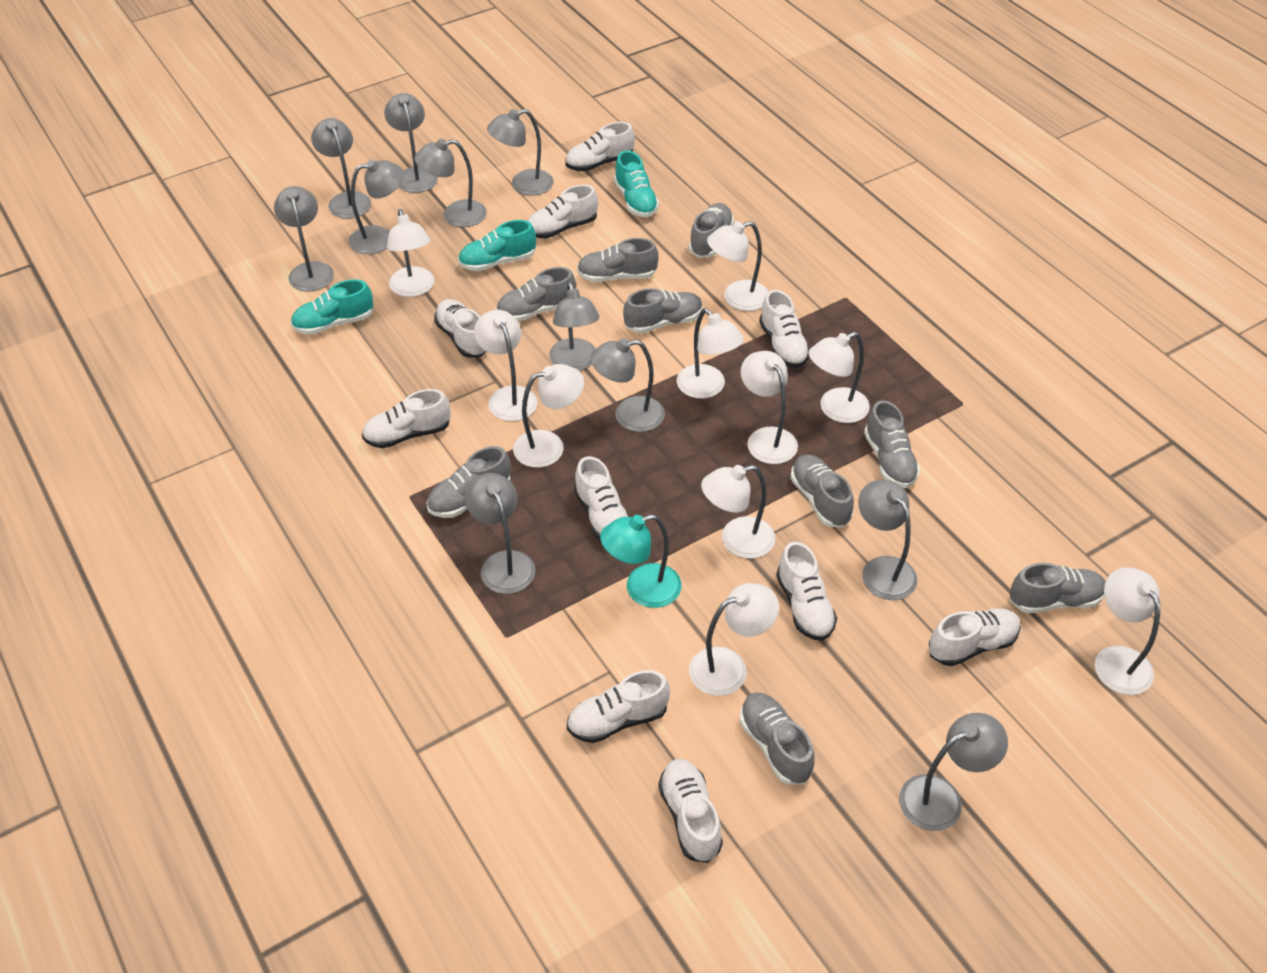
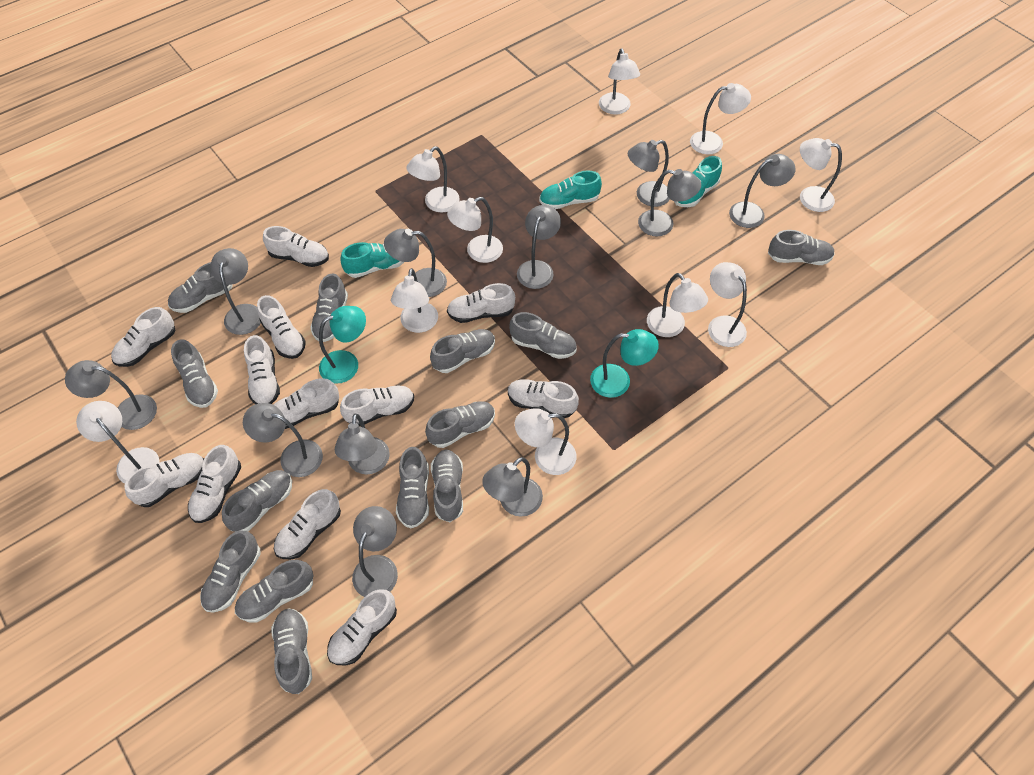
grey shoe: [427,446,511,518] [496,267,576,321] [577,238,659,282] [623,288,703,333] [689,203,734,258] [740,692,815,784] [790,454,854,527] [864,400,920,488] [1010,563,1106,614] = 9 -> [168,262,233,313] [171,339,218,408] [200,530,261,613] [222,470,292,532] [235,560,314,623] [271,608,312,694] [310,274,348,342] [396,447,429,529] [425,401,495,448] [430,329,495,373] [431,450,463,522] [509,312,576,359] [768,230,835,265] = 13
turquoise lamp: [600,514,681,608] = 1 -> [319,306,366,384] [590,329,659,398] = 2
white shoe: [362,389,451,448] [434,299,487,358] [528,185,598,238] [565,122,635,171] [567,670,670,743] [574,456,630,541] [658,759,723,863] [759,290,810,368] [776,542,837,641] [929,608,1021,666] = 10 -> [111,307,175,367] [124,453,204,507] [188,445,241,523] [244,335,280,404] [257,295,306,359] [263,226,329,267] [274,378,339,429] [274,489,341,559] [327,589,397,666] [340,385,414,426] [447,283,515,323] [508,379,579,418] = 12

